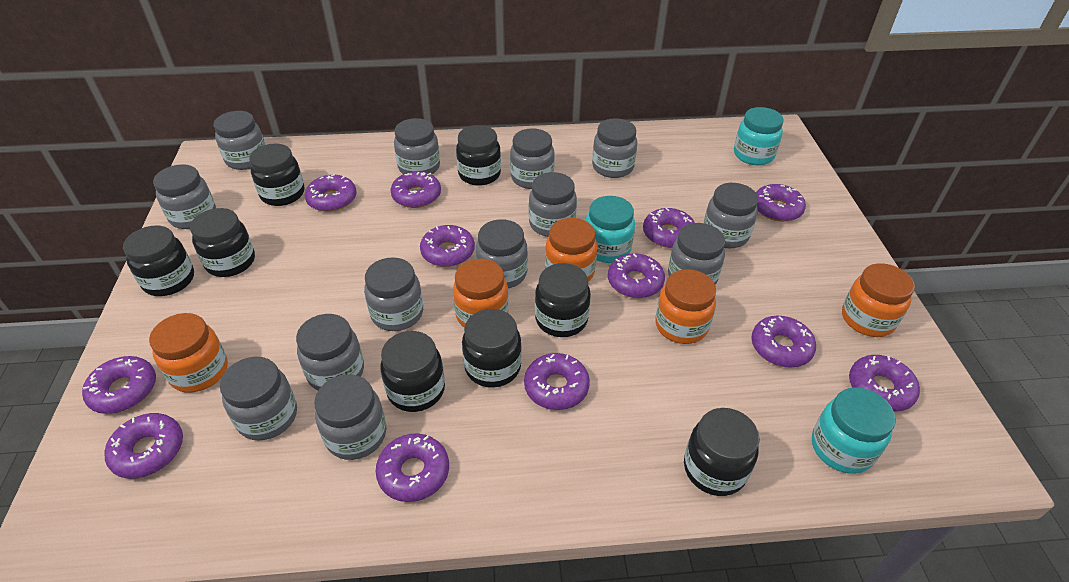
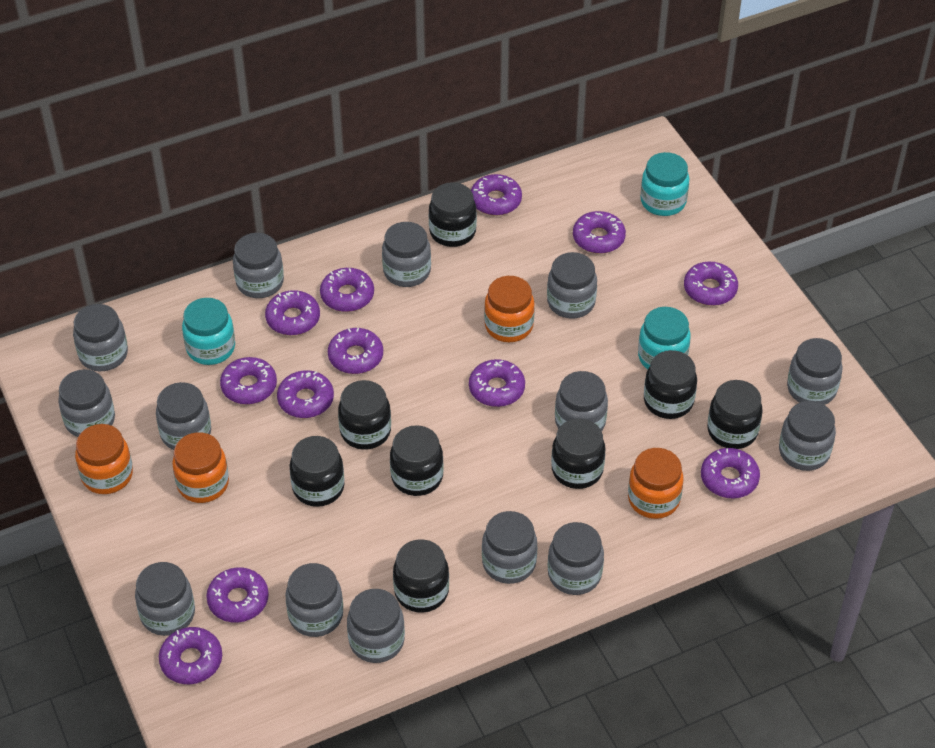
grey jar: [153,164,216,229] [213,111,266,170] [220,357,297,440] [296,314,364,390] [314,374,386,460] [364,257,423,331] [394,118,440,175] [476,219,528,288] [510,128,555,189] [529,172,577,237] [592,119,637,178] [668,223,725,285] [704,183,758,248] = 13 -> [58,369,115,437] [73,304,128,371] [135,562,195,636] [156,382,211,450] [233,233,284,298] [285,563,343,637] [347,589,405,663] [382,222,431,287] [482,511,537,584] [547,252,597,318] [548,522,604,595] [555,371,608,431] [779,401,836,471] [787,338,843,405] = 14
orange jar: [149,313,228,393] [453,259,509,328] [545,218,597,282] [655,269,716,344] [842,263,915,337] = 5 -> [75,424,133,494] [172,432,229,503] [484,276,535,342] [628,448,684,519] = 4

